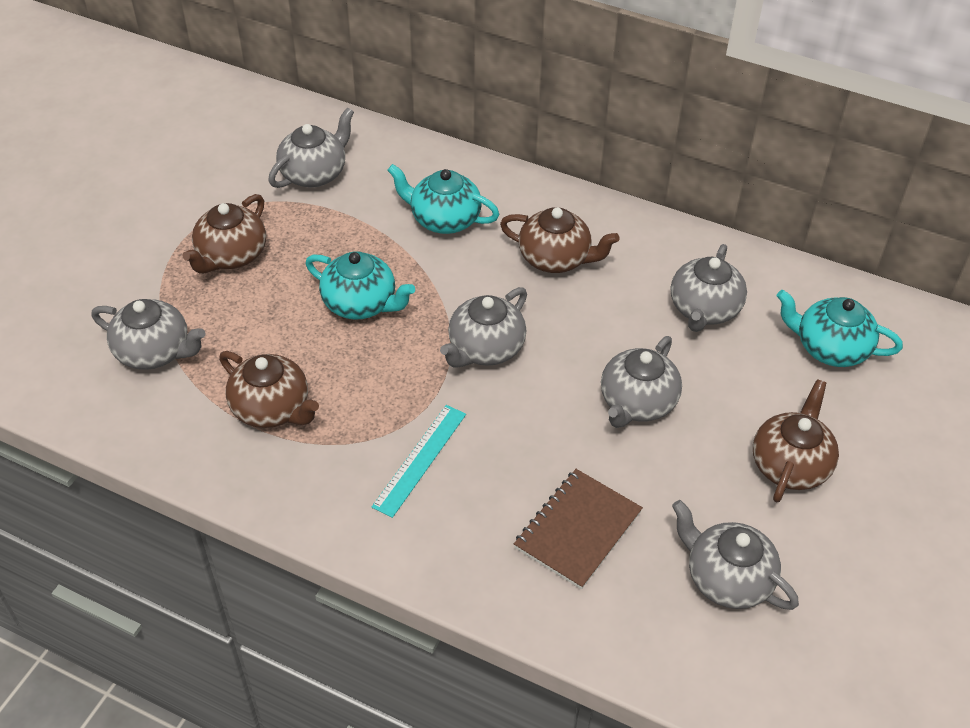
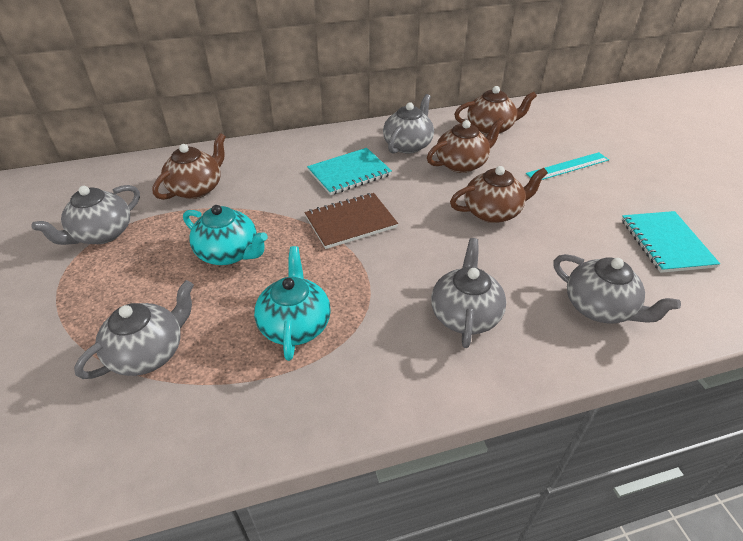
grey teapot: [92,299,205,370] [268,107,354,188] [440,287,527,368] [601,336,682,428] [671,244,747,332] [672,500,799,610] = 6 -> [32,185,140,245] [74,280,194,379] [383,94,434,154] [431,238,506,348] [553,254,681,324] = 5
turquoise notebook: none = 0 -> [307,148,392,195] [622,211,720,273] = 2
turquoise teapot: [305,251,415,320] [387,164,499,234] [776,290,903,367] = 3 -> [183,205,268,265] [254,246,331,361] = 2

